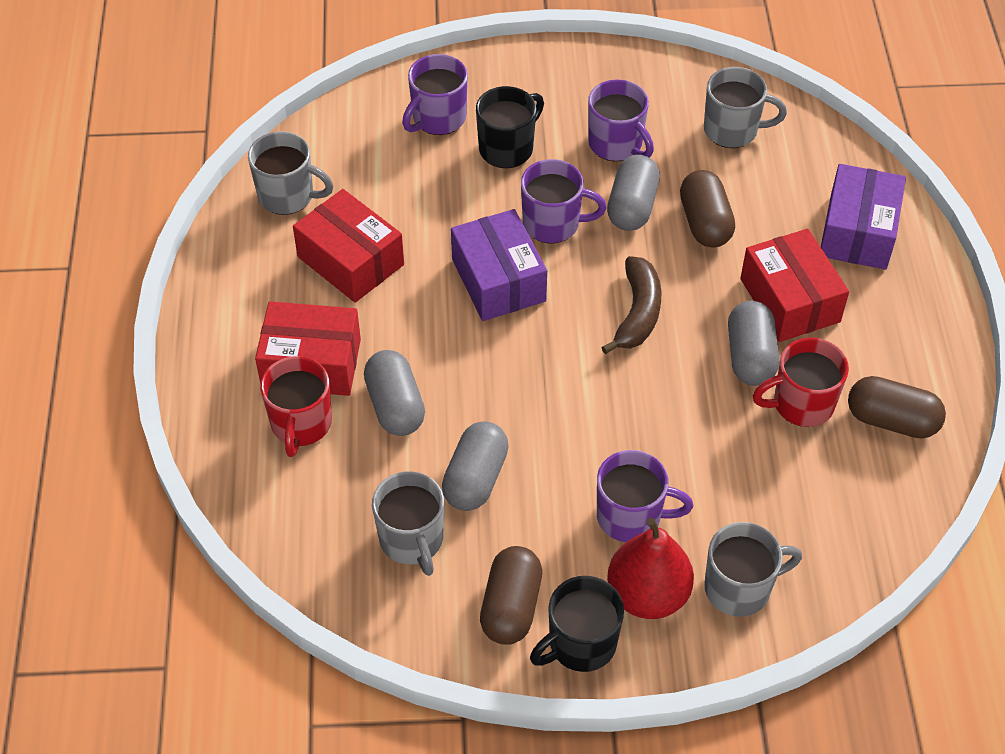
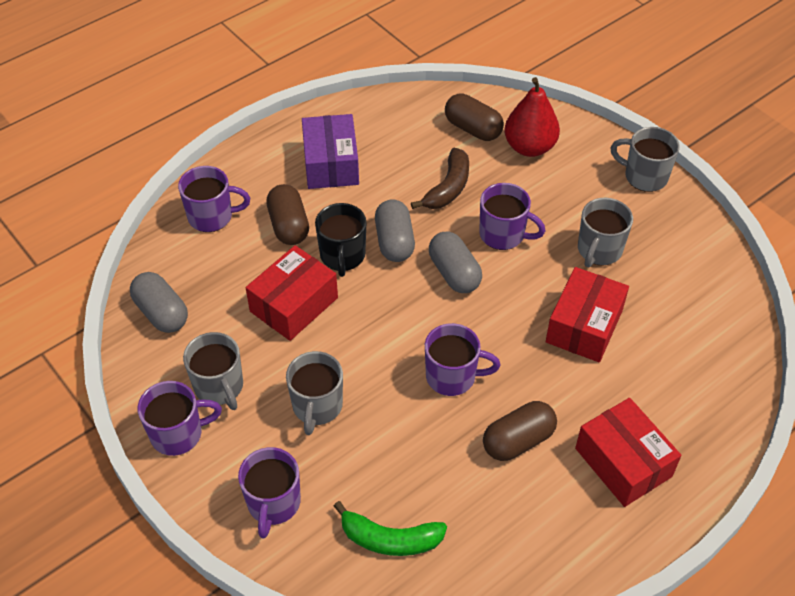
black mug: [476,86,544,168] [530,576,624,672] = 2 -> [315,203,366,277] = 1
green banana: none = 0 -> [334,501,447,556] = 1
grey capsule: [364,350,425,436] [442,421,509,511] [607,155,660,231] [728,301,779,386] = 4 -> [130,272,188,333] [375,200,415,262] [429,232,482,293] = 3
purple box: [451,209,547,321] [821,164,906,270] = 2 -> [302,114,359,189] = 1
purple mug: [402,54,468,135] [521,159,607,243] [588,79,654,161] [597,450,693,542] = 4 -> [138,381,222,456] [178,166,250,232] [238,447,301,538] [425,323,500,396] [479,183,545,250] = 5
red mug: [260,356,332,457] [753,337,849,427] = 2 -> none = 0

